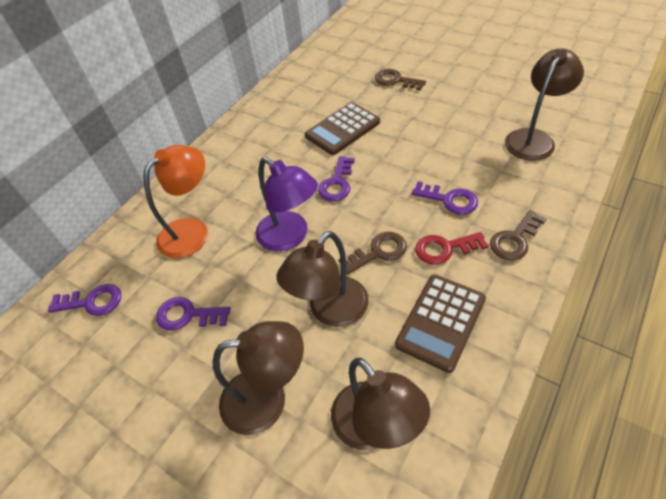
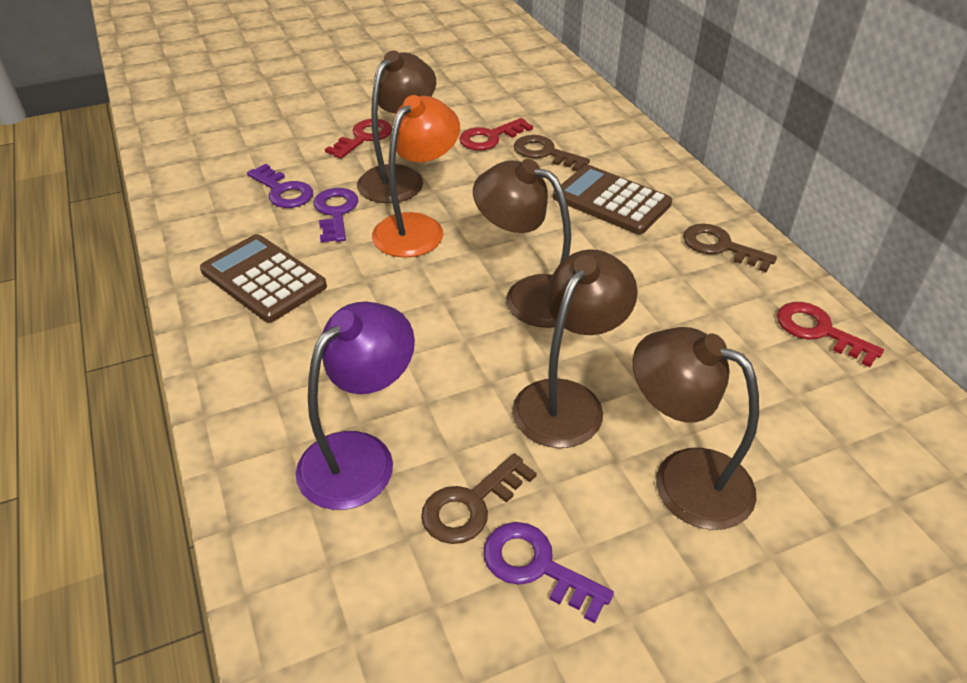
purple key: [48,284,121,316] [156,297,230,331] [318,156,355,201] [411,181,478,215] = 4 -> [247,164,313,208] [313,188,358,242] [484,522,614,623] = 3
red key: [415,232,488,265] = 1 -> [325,119,392,159] [459,118,533,150] [777,302,884,367] = 3

